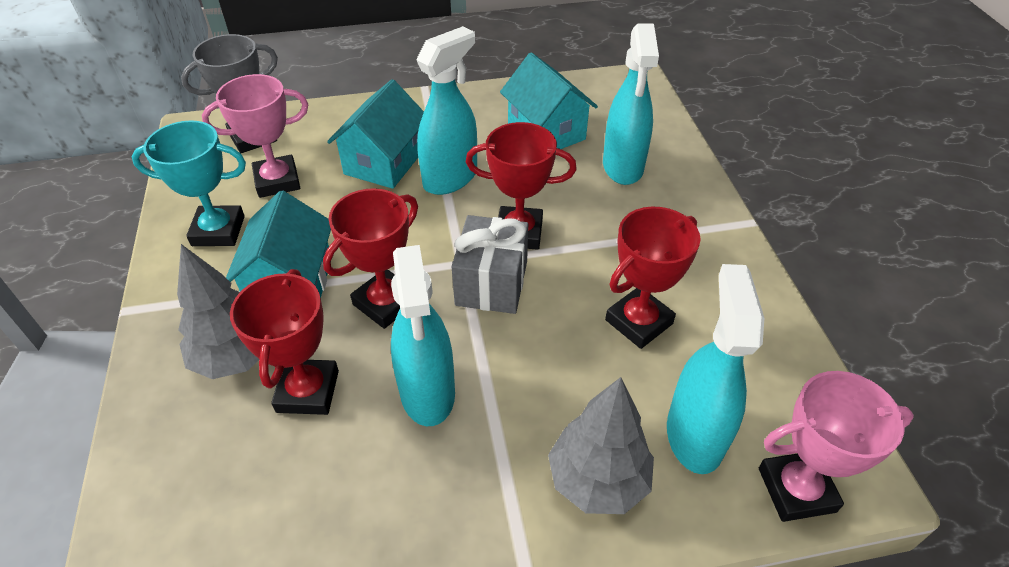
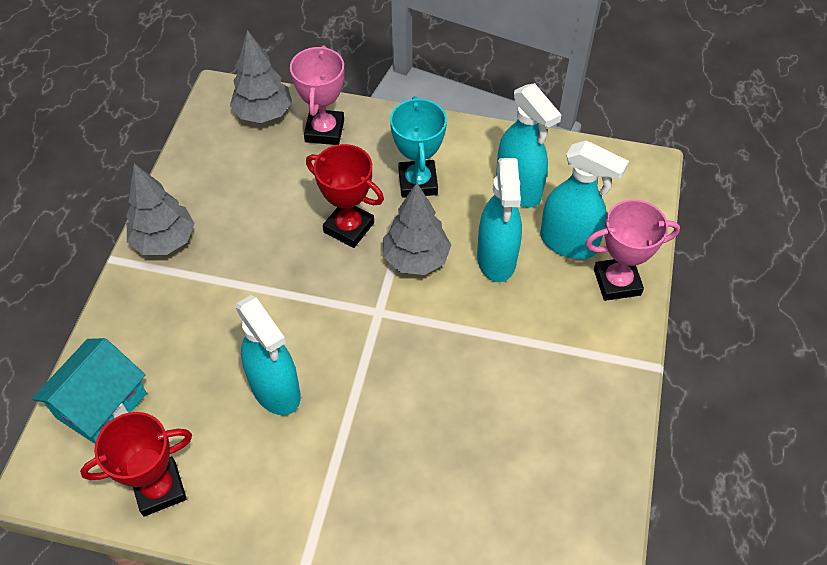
grey gift: [451,215,528,314] = 1 -> none = 0
grey tree: [177,244,259,379] [548,377,654,514] = 2 -> [126,163,195,255] [230,30,292,123] [383,183,451,275] = 3
grey trophy: [181,34,278,153] = 1 -> none = 0
red trophy: [230,269,339,415] [323,188,418,329] [466,122,577,250] [605,207,701,349] = 4 -> [80,412,192,516] [306,144,384,248] = 2
turquoise house: [226,191,331,298] [327,79,424,189] [500,52,598,149] = 3 -> [32,338,147,444] = 1

